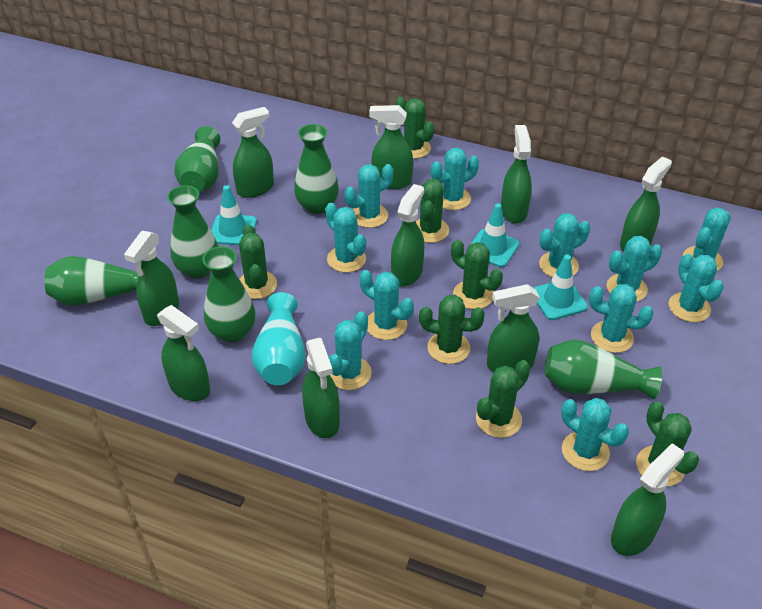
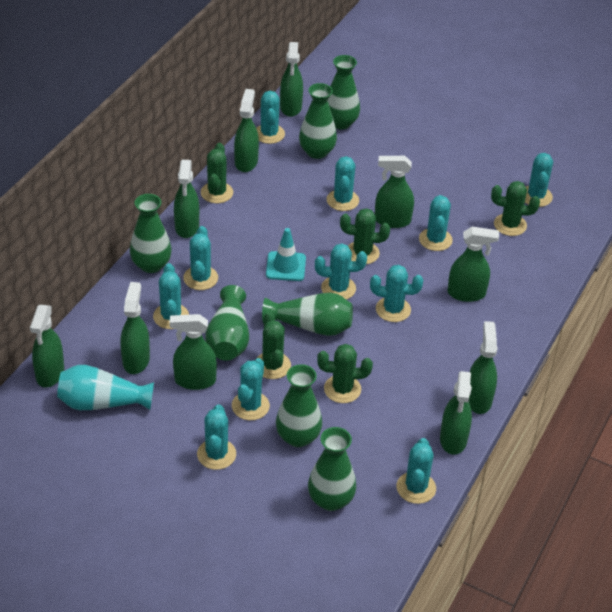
green cactus: [239,225,277,299] [396,97,434,159] [416,178,449,243] [419,295,485,364] [451,240,503,309] [476,360,530,438] [636,401,699,486] = 7 -> [201,143,233,203] [256,312,291,379] [317,344,373,403] [340,208,390,264] [491,181,540,236] = 5
green vase: [44,256,139,306] [167,185,218,279] [174,126,220,192] [202,246,255,342] [294,124,339,214] [544,340,662,399] = 6 -> [130,194,172,273] [205,285,249,361] [262,292,353,336] [276,364,322,447] [299,83,337,159] [308,427,356,511] [328,55,360,129] = 7
turquoise traffic cone: [211,185,257,245] [471,203,519,267] [533,255,588,320] = 3 -> [266,228,306,281] = 1

